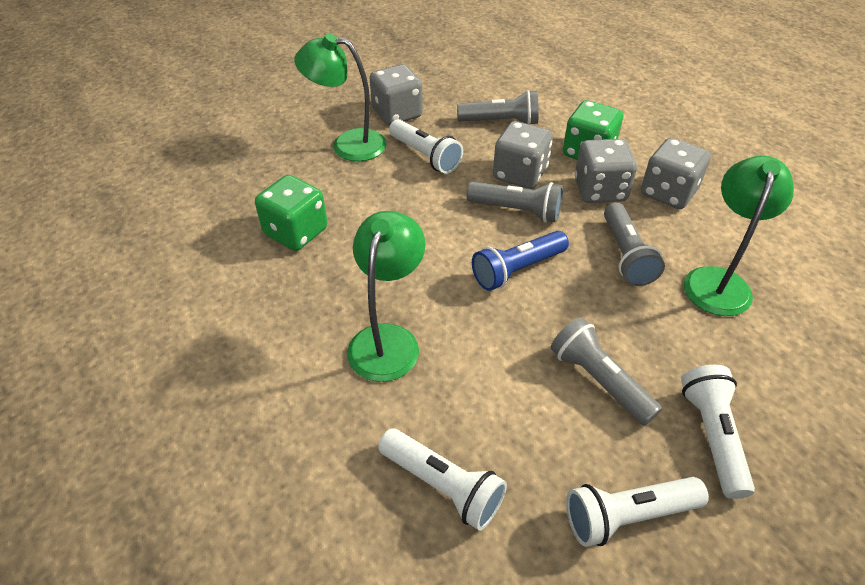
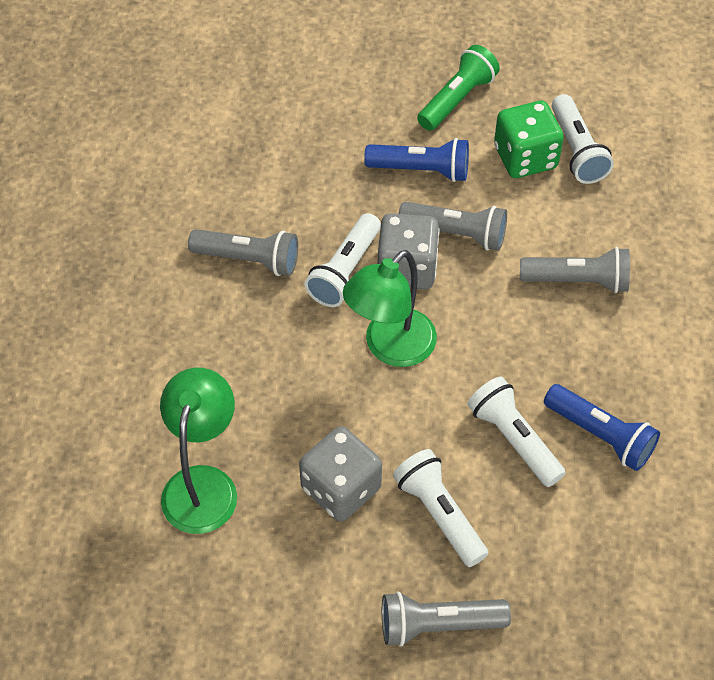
blue flashlight: [472,231,569,291] = 1 -> [364,138,469,182] [544,384,660,471] = 2
green dice: [255,175,328,251] [563,100,623,160] = 2 -> [494,101,564,178] = 1
green flashlight: none = 0 -> [417,45,500,131] = 1
green lamp: [294,34,387,161] [347,211,425,382] [684,156,794,316] = 3 -> [160,368,237,534] [343,250,437,367] = 2
grey dice: [370,64,423,125] [493,121,553,189] [574,139,637,203] [641,138,711,209] = 4 -> [299,426,382,522] [378,213,439,289] = 2

